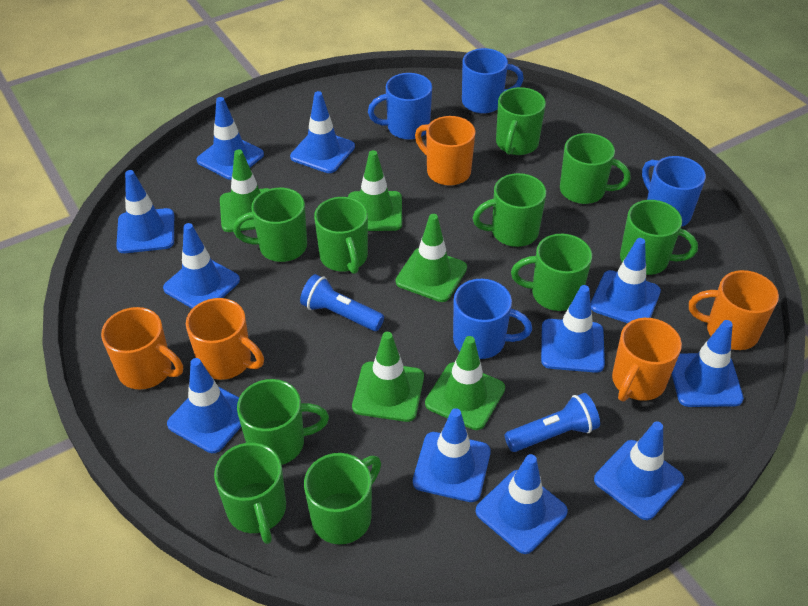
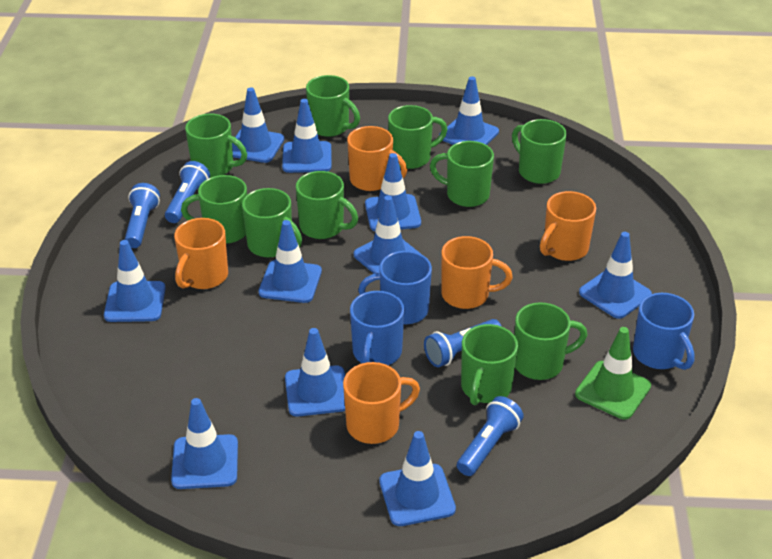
blue flashlight: [300,274,384,331] [505,393,600,452] = 2 -> [124,183,160,248] [165,161,210,223] [424,319,502,367] [457,396,524,476] = 4
blue mug: [368,73,432,140] [453,279,532,359] [462,48,524,114] [642,156,706,227] = 4 -> [350,291,404,365] [358,251,432,325] [633,293,695,370] = 3
green traffic cone: [220,150,268,232] [348,150,402,231] [352,332,424,422] [396,214,467,302] [425,336,505,430] = 5 -> [575,327,651,419] = 1

